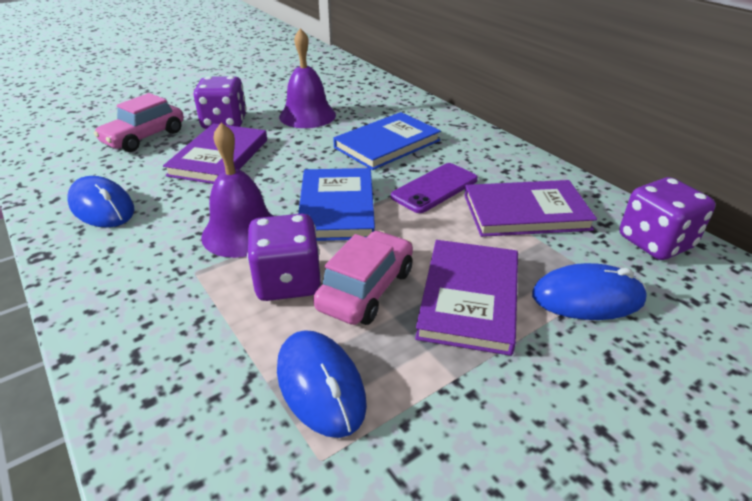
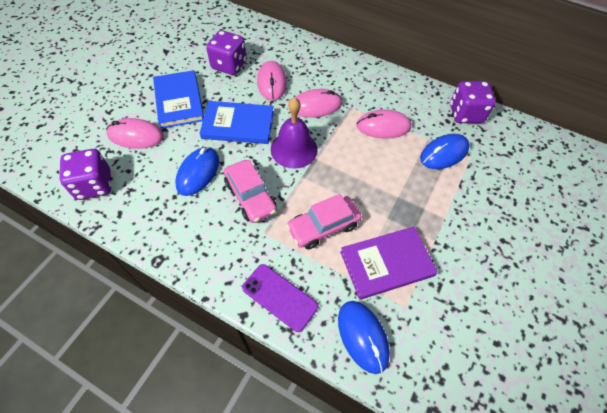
pink mouse: none = 0 -> [106,118,164,149] [257,61,287,101] [295,89,342,118] [356,109,411,139] = 4
purple bell: [201,123,273,258] [279,28,336,128] = 2 -> [271,97,318,169] = 1
purple book: [163,123,267,184] [415,240,518,356] [464,180,597,237] = 3 -> [340,227,438,300] = 1

